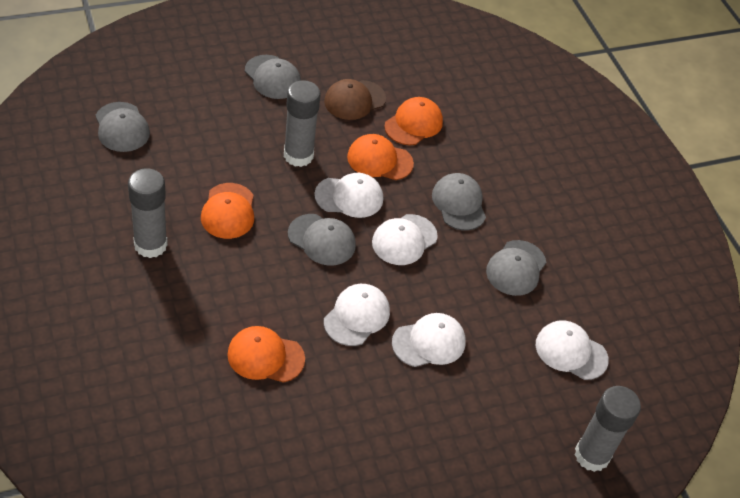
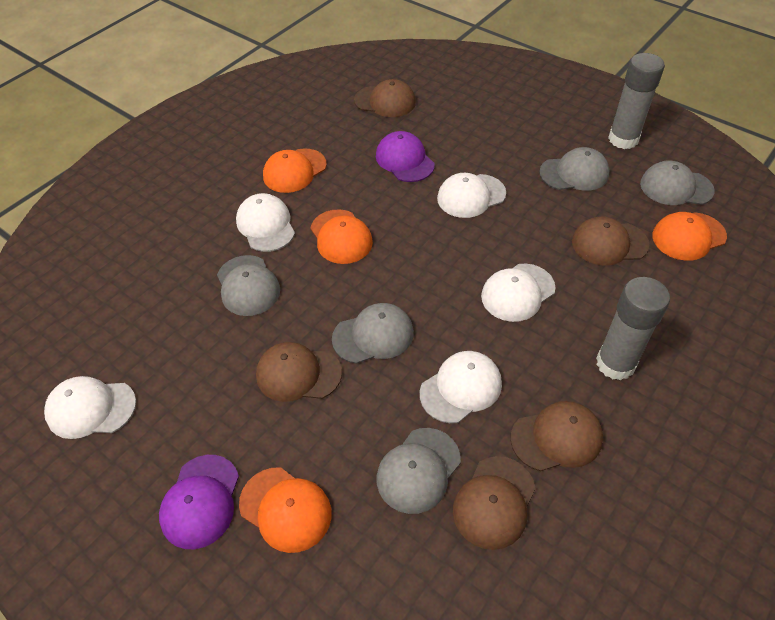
brown cap: [324,79,386,120] = 1 -> [256,342,342,402] [354,79,416,117] [453,456,536,550] [511,401,603,471] [572,216,649,266] = 5
grey glue stick: [128,168,168,258] [284,80,321,167] [575,386,641,472] = 3 -> [596,277,670,380] [608,53,665,149] = 2
purple cap: none = 0 -> [159,455,239,549] [376,131,435,182] = 2

